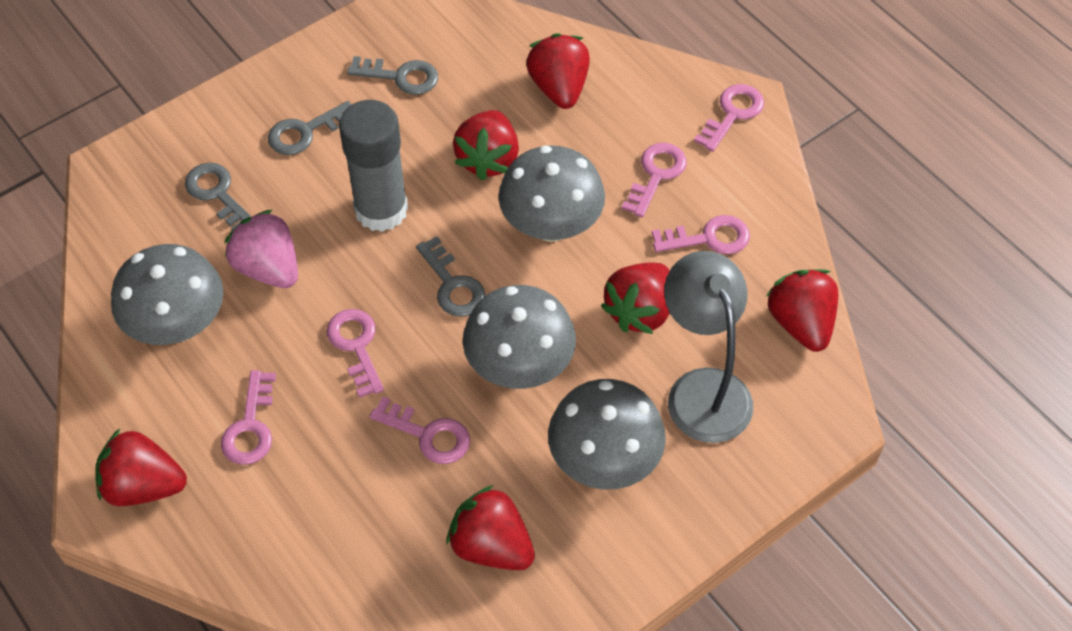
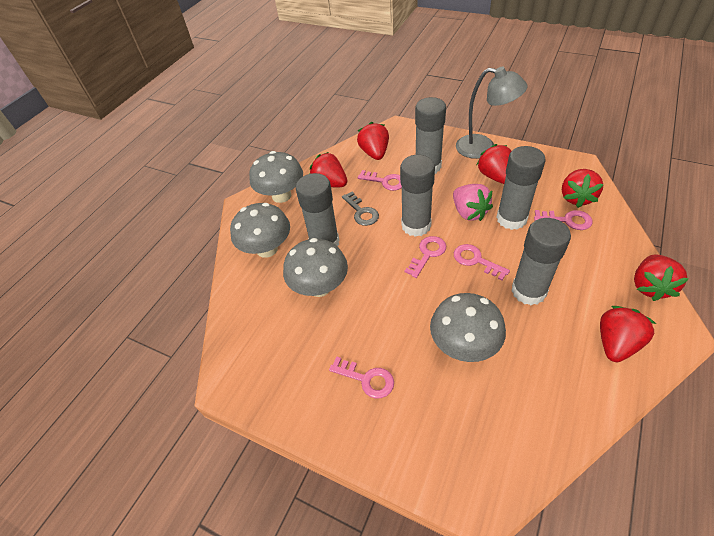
grey glue stick: [339,100,408,232] = 1 -> [296,173,339,246] [400,155,435,237] [415,97,446,174] [496,146,545,230] [511,218,571,305] = 5
grey key: [185,163,251,231] [268,101,352,155] [347,56,438,95] [416,236,485,317] = 4 -> [342,191,379,226] = 1
pink key: [221,370,276,465] [327,309,384,398] [369,397,470,464] [622,143,686,217] [652,215,750,254] [694,84,764,152] = 6 -> [329,356,394,398] [357,170,402,191] [404,236,446,278] [454,244,510,281] [534,210,593,230] = 5

